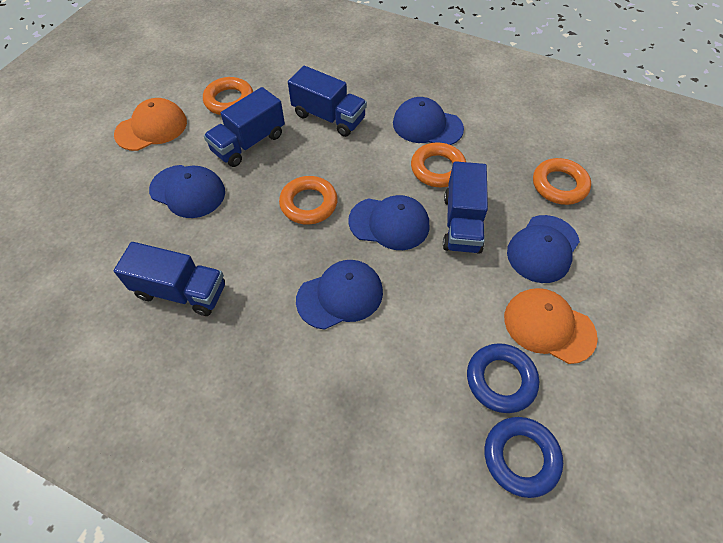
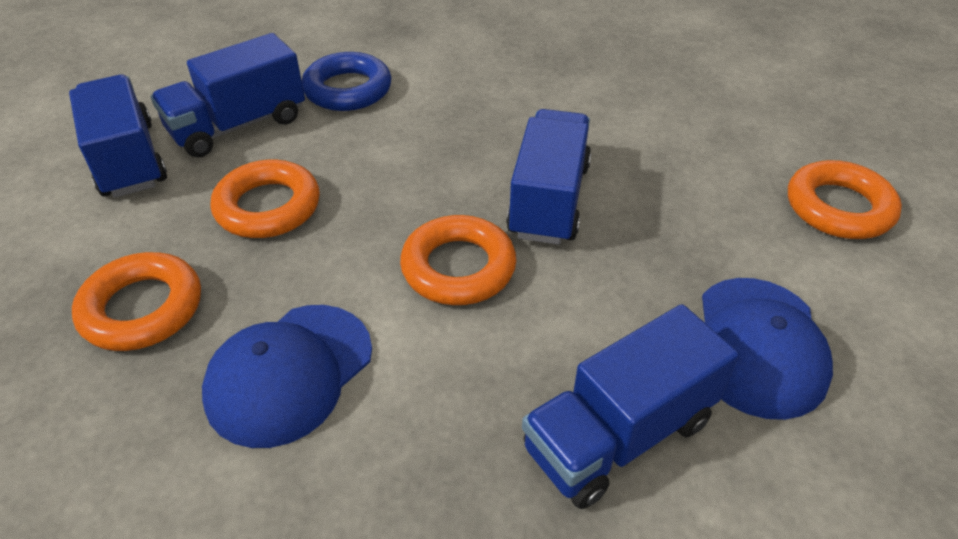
blue cap: [149,165,225,218] [296,260,383,330] [348,195,429,250] [393,97,464,145] [507,215,580,283] = 5 -> [202,305,372,448] [702,278,833,420] = 2
blue ring: [467,343,539,413] [485,417,563,498] = 2 -> [302,52,391,111] = 1
orange cap: [114,98,187,151] [504,288,598,364] = 2 -> none = 0

